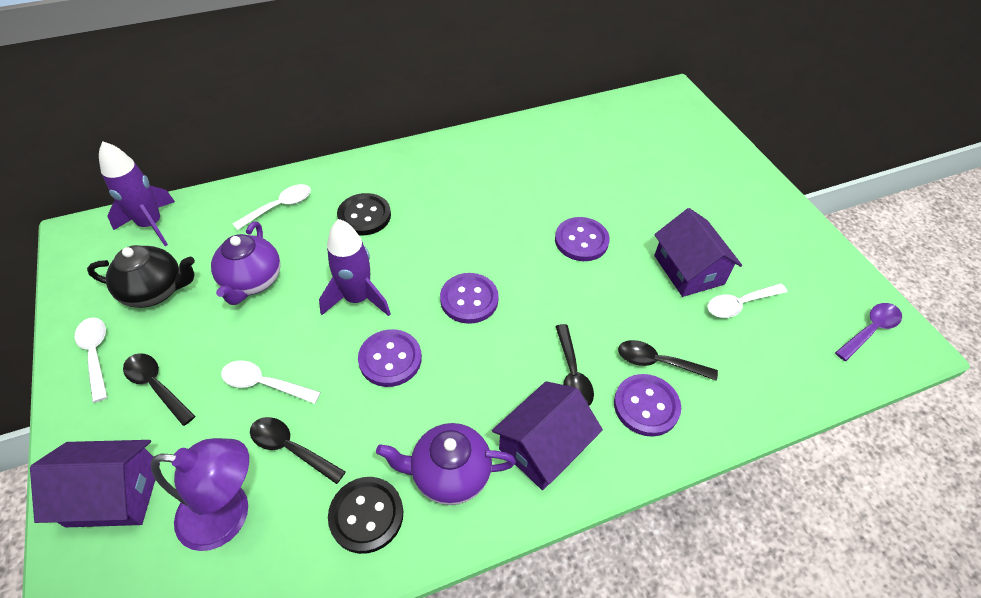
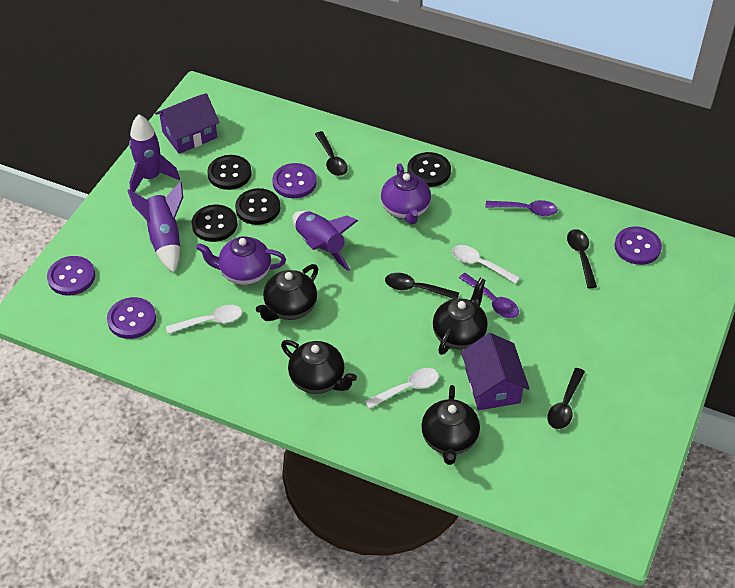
black button: [328,477,403,554] [337,193,391,236] = 2 -> [192,205,237,242] [207,155,252,190] [235,188,280,225] [407,152,451,187] = 4
black teapot: [87,245,195,308] = 1 -> [256,264,318,321] [281,340,357,394] [421,385,480,465] [433,278,488,355] = 4
purple house: [30,440,160,527] [492,381,603,490] [654,208,742,297] = 3 -> [155,93,220,154] [461,333,530,410] = 2
purple lamp: [151,438,249,551] = 1 -> none = 0
purple rocket: [99,141,175,246] [319,219,391,316] = 2 -> [127,181,183,273] [129,115,180,192] [292,211,358,271] = 3
purple spoon: [835,303,902,361] = 1 -> [459,273,519,318] [485,200,558,216] = 2
white spoon: [75,317,107,403] [221,360,321,404] [233,184,311,230] [708,283,788,318] = 4 -> [166,305,242,334] [365,368,439,409] [452,245,520,284] = 3

